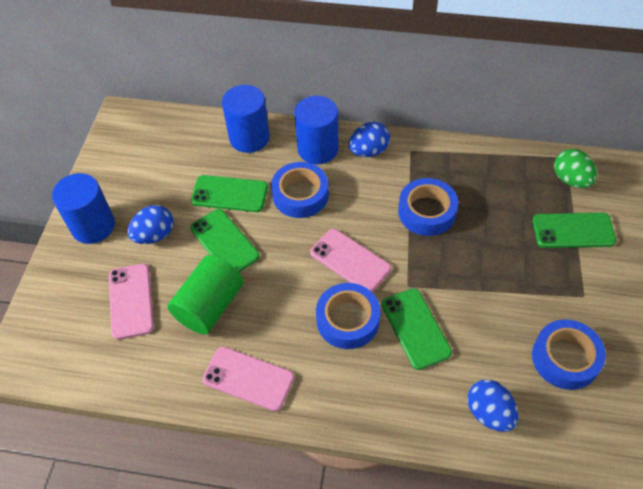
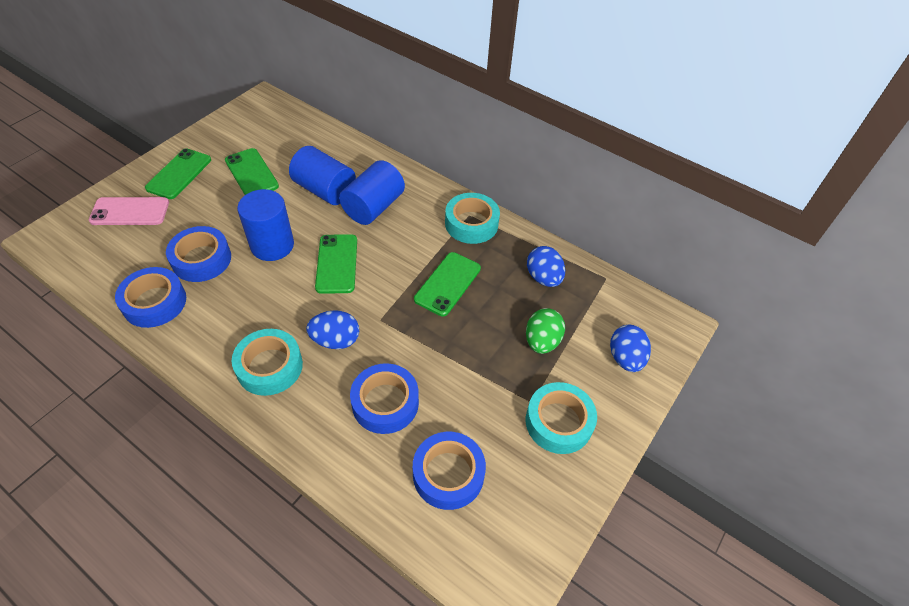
green cylinder: [168,255,243,335] = 1 -> none = 0
pink phone: [109,264,154,340] [202,347,294,411] [310,229,391,292] = 3 -> [89,197,169,225] = 1
turquoise tape: none = 0 -> [232,329,303,396] [445,193,500,244] [526,382,597,454] = 3

